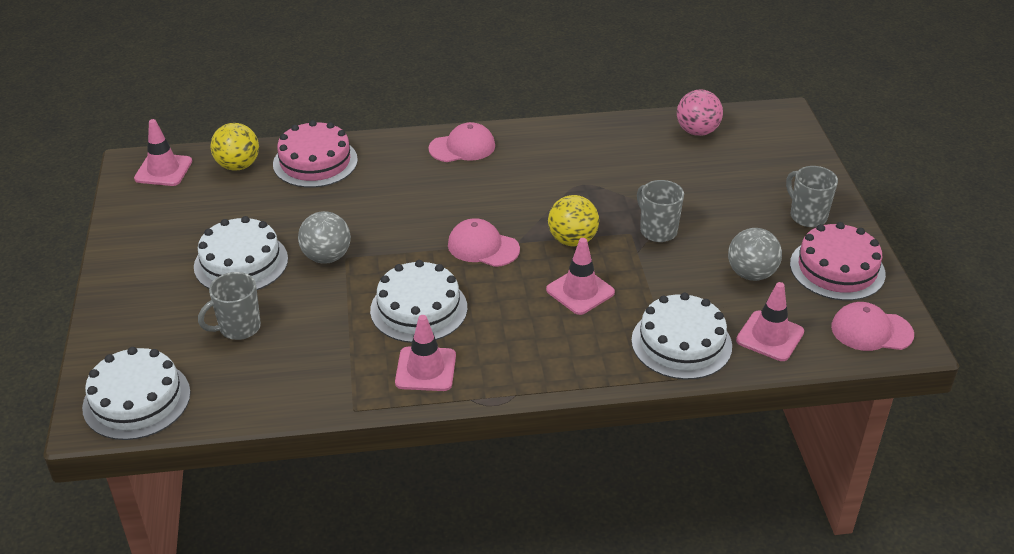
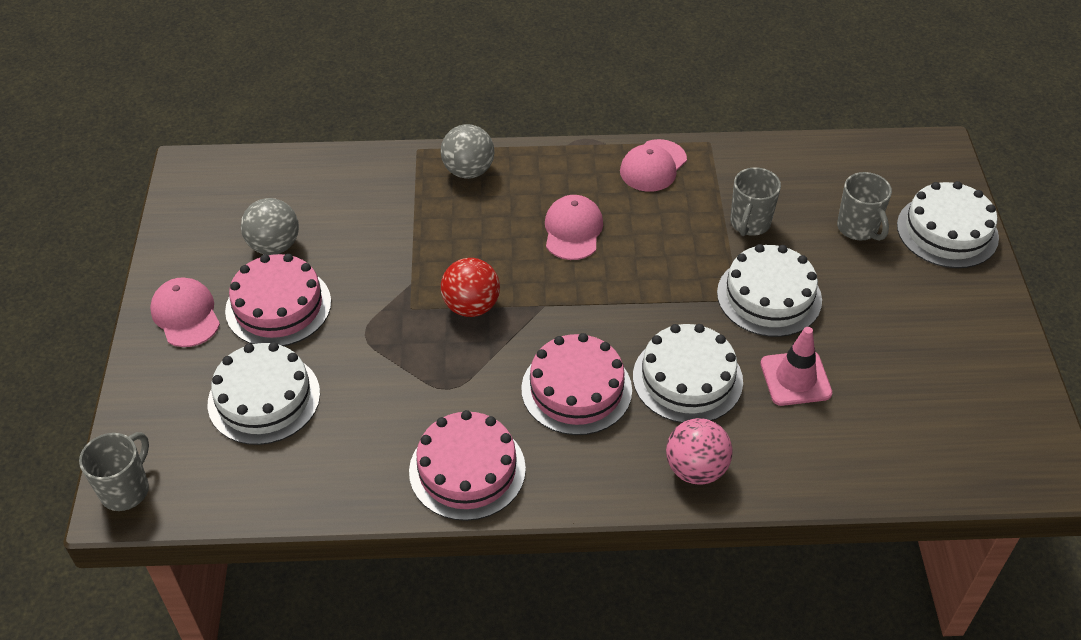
pink cake: [273,120,358,188] [790,222,886,301] = 2 -> [225,254,331,346] [409,410,526,521] [521,333,632,435] = 3
pink traffic cone: [134,119,192,186] [395,315,456,391] [546,238,615,315] [736,282,804,361] = 4 -> [760,327,832,406] = 1
red ball: none = 0 -> [441,258,500,317] = 1
yellow ball: [210,123,259,171] [548,195,599,246] = 2 -> none = 0

